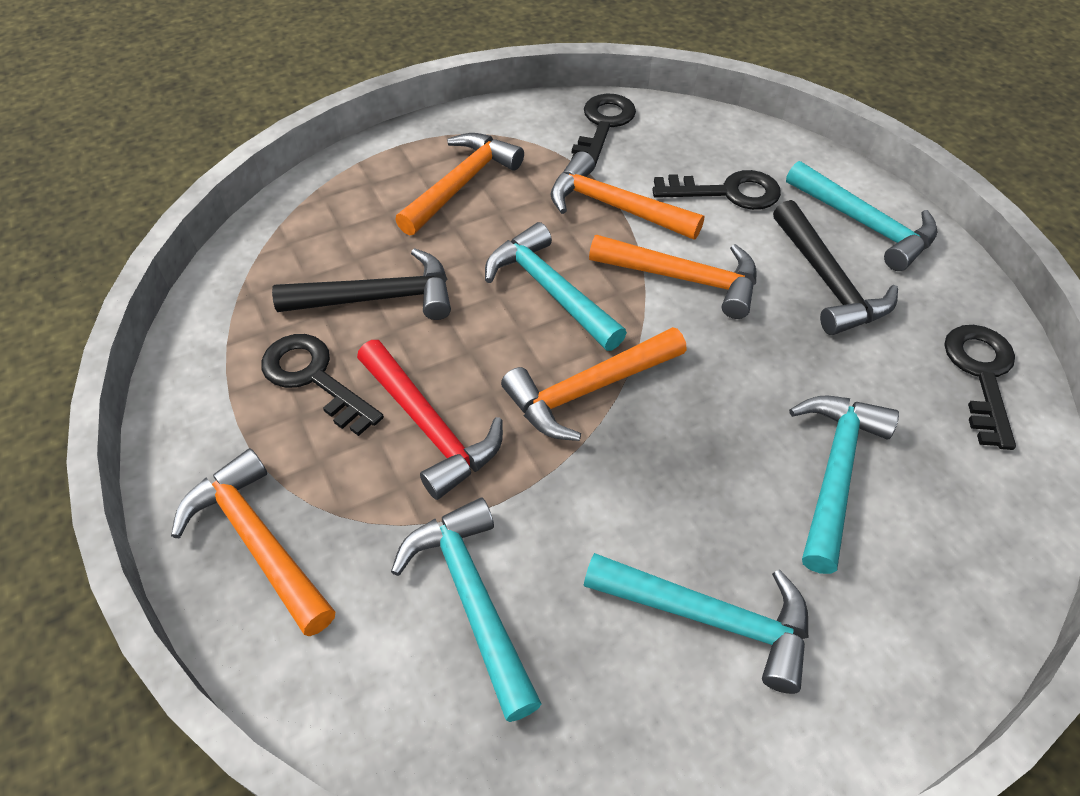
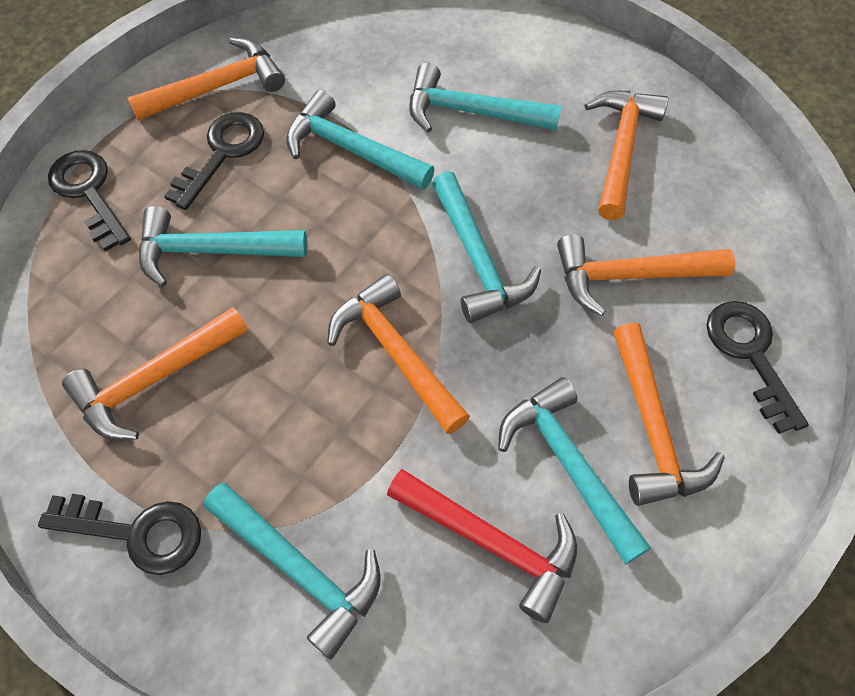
black hammer: [272,248,451,320] [773,200,898,335] = 2 -> none = 0
orange hammer: [171,448,335,636] [395,133,524,235] [501,327,687,441] [550,151,704,240] [589,235,757,319] = 5 -> [62,307,248,440] [127,37,285,121] [327,274,470,434] [557,234,735,316] [584,91,668,220] [613,323,725,506] = 6
turquoise hammer: [391,498,541,722] [485,222,627,351] [584,553,808,694] [786,161,938,271] [789,396,899,574] = 5 -> [139,206,307,287] [204,483,380,660] [286,90,435,190] [409,63,561,132] [432,171,541,323] [498,377,651,565] = 6

